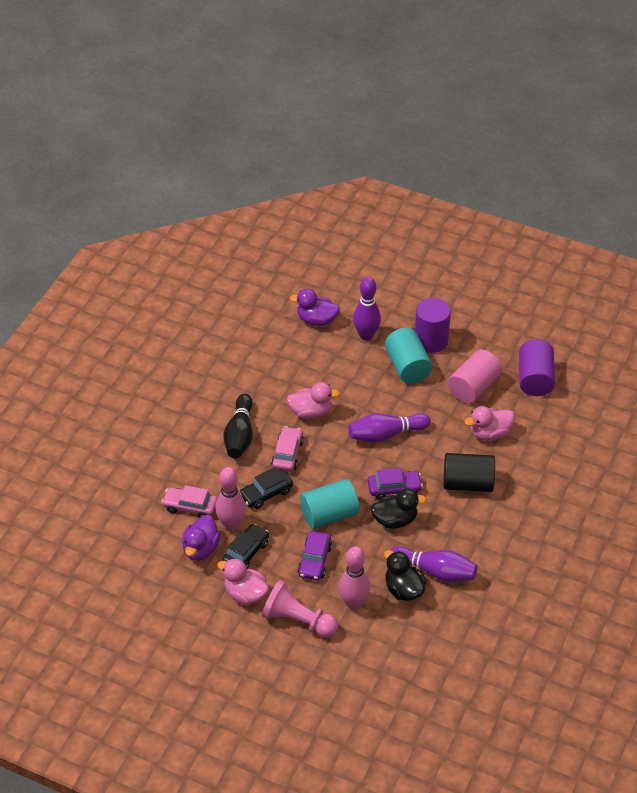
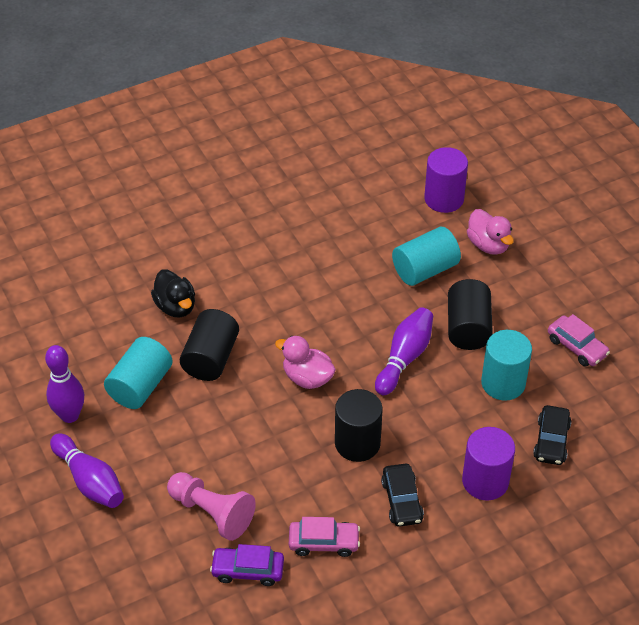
black bowling pin: [223,394,253,459] = 1 -> none = 0
black cylinder: [444,453,495,492] = 1 -> [180,309,239,381] [335,389,383,462] [448,279,493,350] = 3
black duck: [370,489,427,529] [384,550,427,601] = 2 -> [151,270,195,318] = 1
pink bowling pin: [215,467,246,531] [339,547,370,610] = 2 -> none = 0
pink cylinder: [448,350,502,404] = 1 -> none = 0
pink duck: [217,558,269,605] [286,382,340,419] [464,406,515,441] = 3 -> [275,336,336,389] [467,209,514,255] = 2
purple car: [298,531,332,580] [368,468,423,500] = 2 -> [210,544,284,586] = 1
purple duck: [182,515,221,561] [290,289,340,326] = 2 -> none = 0
turquoise cylinder: [300,479,360,529] [385,328,432,383] = 2 -> [104,337,173,409] [392,227,461,286] [481,330,532,401] = 3

